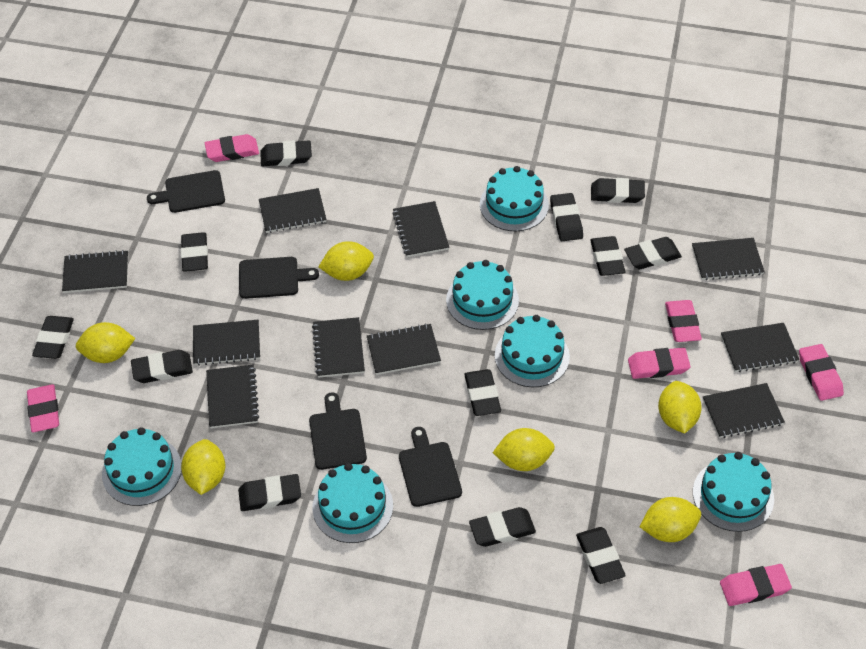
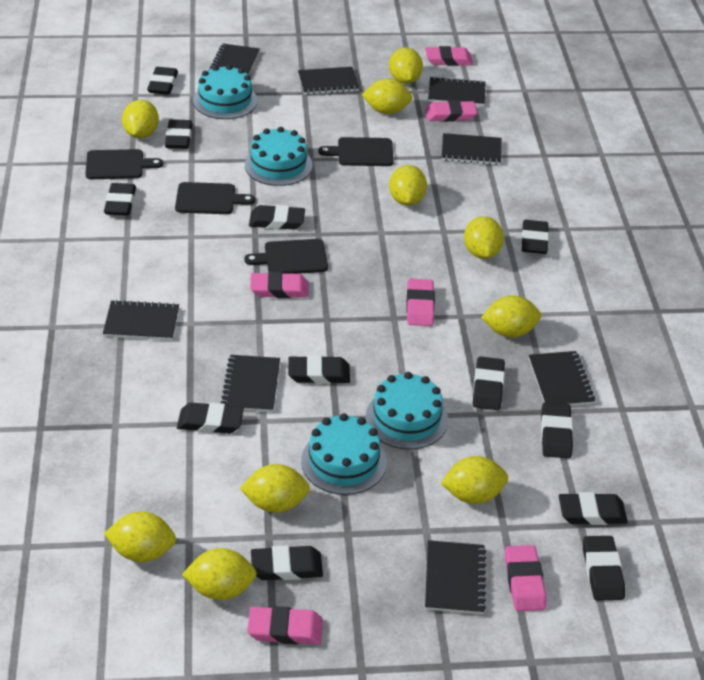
black notebook: [62,250,128,293] [193,320,260,366] [206,365,260,428] [259,188,327,233] [312,317,365,378] [367,323,441,375] [392,201,449,257] [692,238,765,280] [703,383,785,438] [721,323,799,372] = 10 -> [103,300,179,340] [209,44,260,75] [221,355,280,412] [298,67,359,95] [425,540,486,614] [428,76,486,106] [442,133,501,165] [529,351,595,406] = 8
turquoise cake: [102,427,182,506] [312,463,393,543] [446,260,519,330] [480,166,549,231] [495,315,570,387] [693,452,774,532] = 6 -> [193,65,258,119] [245,127,313,186] [301,413,387,495] [365,372,448,450] = 4
yellow lemon: [76,322,135,363] [181,439,225,495] [319,241,374,281] [493,428,555,471] [640,497,701,542] [658,381,702,434] = 6 -> [104,511,176,562] [122,100,159,138] [182,548,257,600] [240,464,310,513] [362,78,412,114] [389,47,423,84] [389,165,427,206] [441,456,508,504] [464,216,504,259] [481,295,541,337] = 10

